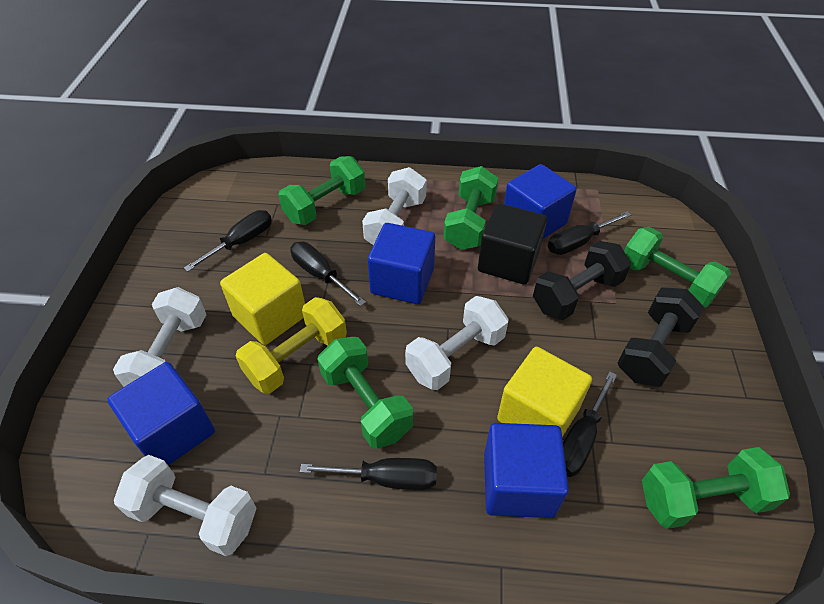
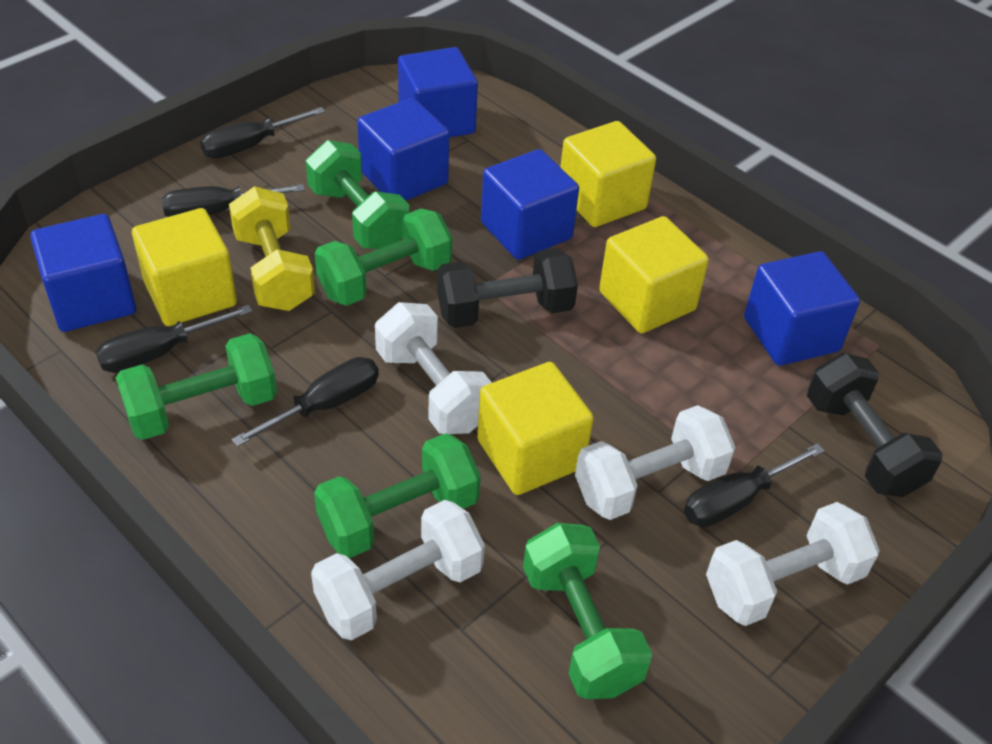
black cube: [478,203,547,285] = 1 -> none = 0
blue cube: [107,362,215,465] [368,223,435,304] [484,423,569,518] [504,164,577,239] = 4 -> [30,214,136,332] [357,98,450,201] [398,47,478,138] [481,149,579,260] [744,251,860,366] = 5
yellow cube: [220,253,305,345] [497,347,592,437] = 2 -> [132,208,237,326] [477,362,594,495] [561,121,656,227] [599,216,709,333] = 4

